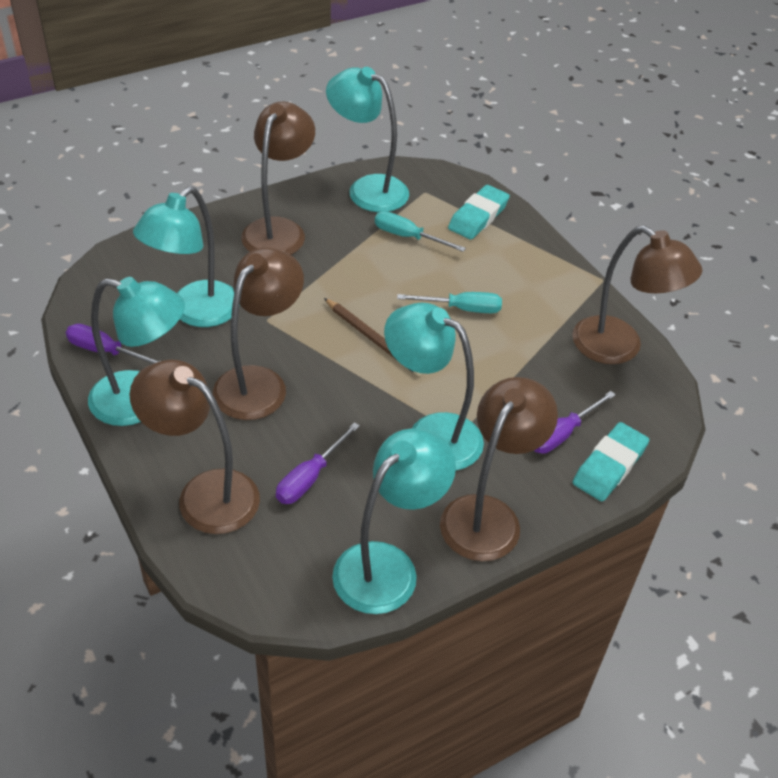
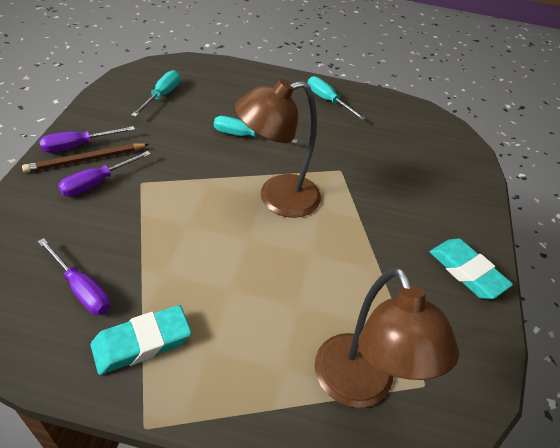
brown lamp: [129,360,260,534] [213,248,304,420] [241,102,315,255] [440,377,558,561] [572,226,702,364] = 5 -> [235,79,321,218] [315,267,459,408] = 2
turquoise lamp: [88,277,185,426] [133,186,240,327] [326,67,409,212] [332,428,456,614] [384,303,484,471] = 5 -> none = 0
turquoise screwdriver: [375,211,466,252] [397,292,502,313] = 2 -> [131,70,180,117] [214,116,298,144] [308,76,366,120] = 3

